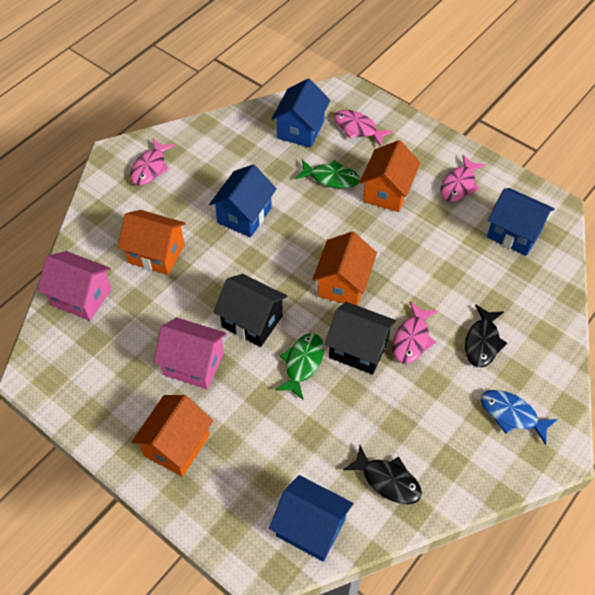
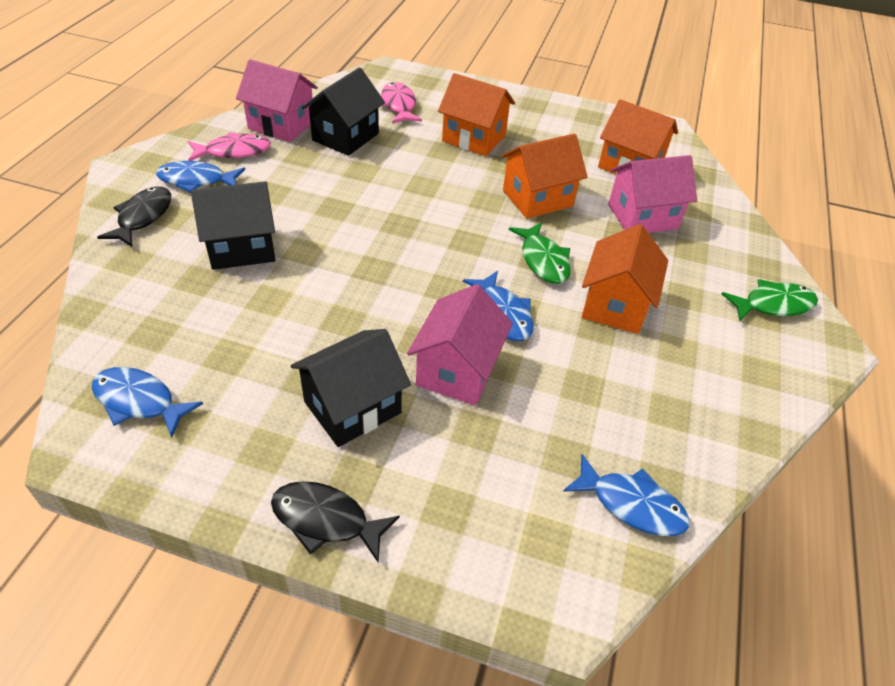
black house: [214,274,288,347] [325,302,396,375] = 2 -> [191,181,275,270] [290,329,411,447] [302,67,385,156] = 3
blue fish: [481,390,558,445] = 1 -> [92,367,203,438] [156,161,245,193] [463,271,534,341] [563,454,690,536] = 4
blue house: [209,164,277,237] [269,475,353,562] [272,78,330,148] [487,188,555,256] = 4 -> none = 0
pink fish: [130,138,175,186] [334,110,393,146] [392,302,437,364] [440,155,486,202] = 4 -> [188,132,271,161] [381,82,422,124] = 2
pink house: [38,251,111,321] [153,317,227,389] = 2 -> [236,59,318,142] [407,284,513,406] [608,155,697,233] = 3

